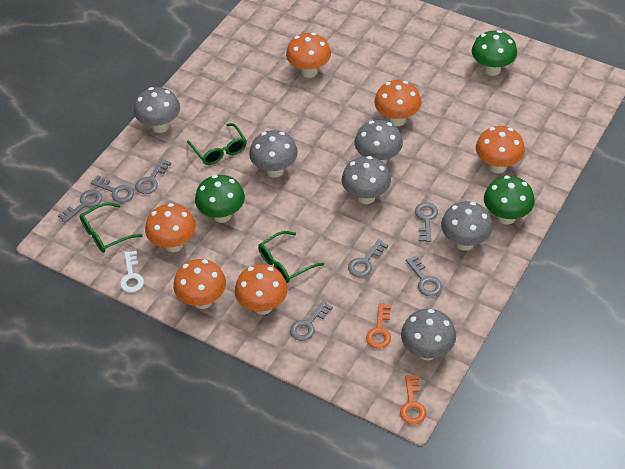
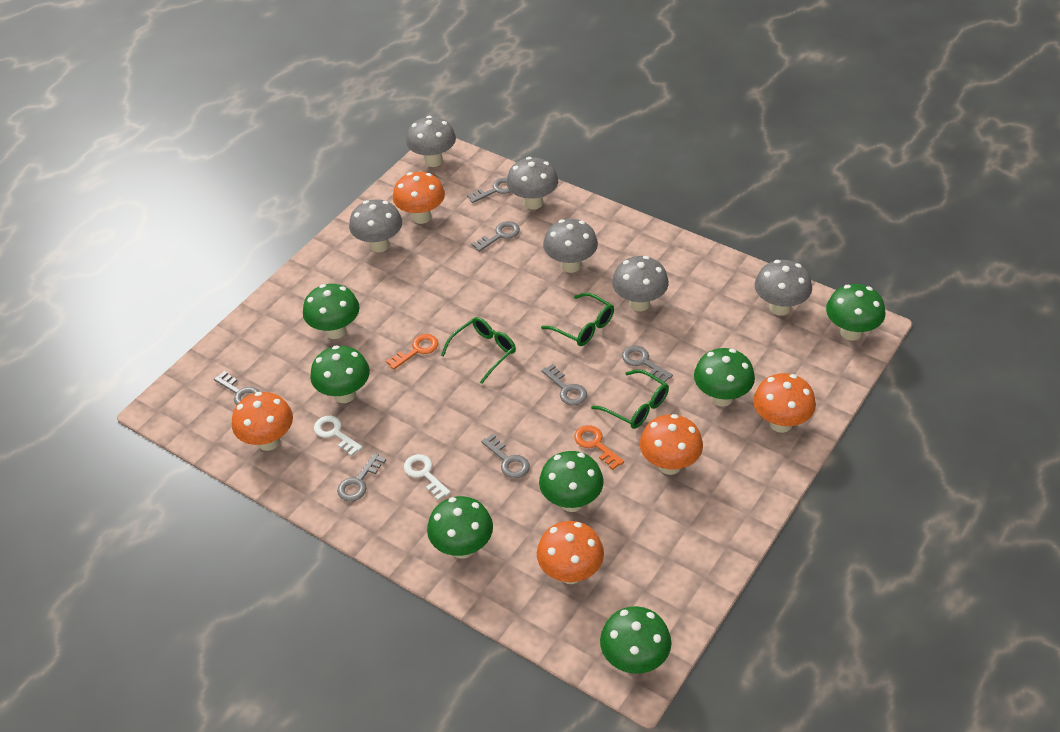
green mushroom: [195,175,245,223] [472,30,517,76] [484,175,535,225] = 3 -> [303,284,360,339] [310,346,370,403] [427,496,493,559] [539,451,604,512] [600,606,671,674] [694,348,755,407] [826,284,885,341] = 7
orange mushroom: [145,203,196,252] [173,259,226,309] [235,264,288,315] [286,33,331,78] [374,80,421,126] [476,126,525,173] = 6 -> [232,392,293,451] [393,172,445,224] [537,521,604,584] [640,414,703,475] [753,373,816,433] = 5
white key: [120,251,144,293] = 1 -> [314,416,363,456] [404,454,451,500] = 2

